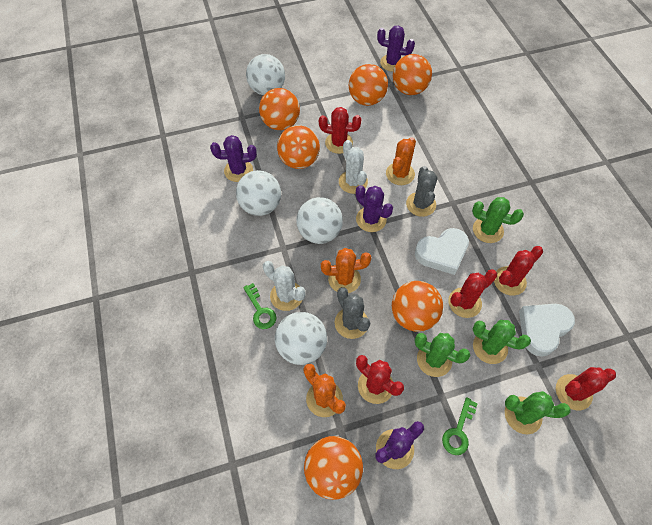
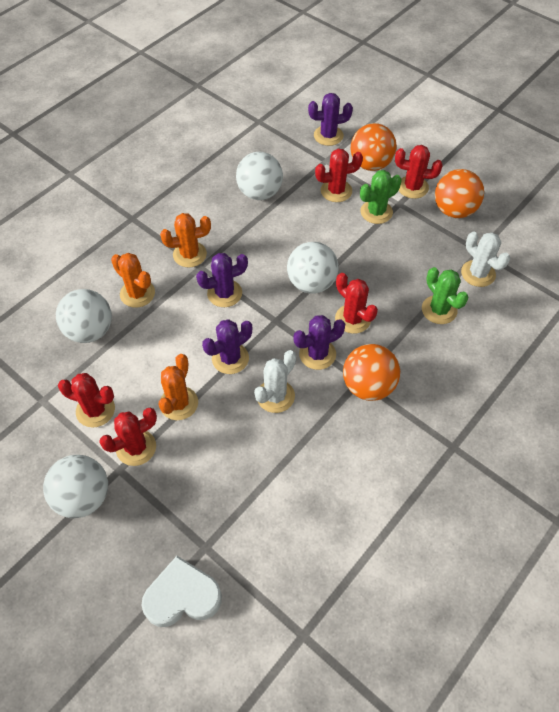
green cactus: [415,333,470,377] [472,197,524,243] [473,320,531,364] [505,391,571,434] = 4 -> [360,170,402,224] [422,267,469,324] = 2
green key: [243,283,276,329] [442,397,478,455] = 2 -> none = 0
grey cactus: [335,287,370,339] [406,166,438,217] = 2 -> none = 0
orange ball: [259,88,300,130] [277,125,320,169] [304,436,363,500] [349,64,388,106] [392,281,443,332] [393,54,432,95] = 6 -> [343,344,400,401] [351,123,397,171] [435,169,484,218] = 3
white heart: [415,228,469,275] [519,304,575,357] = 2 -> [141,556,222,627] = 1

